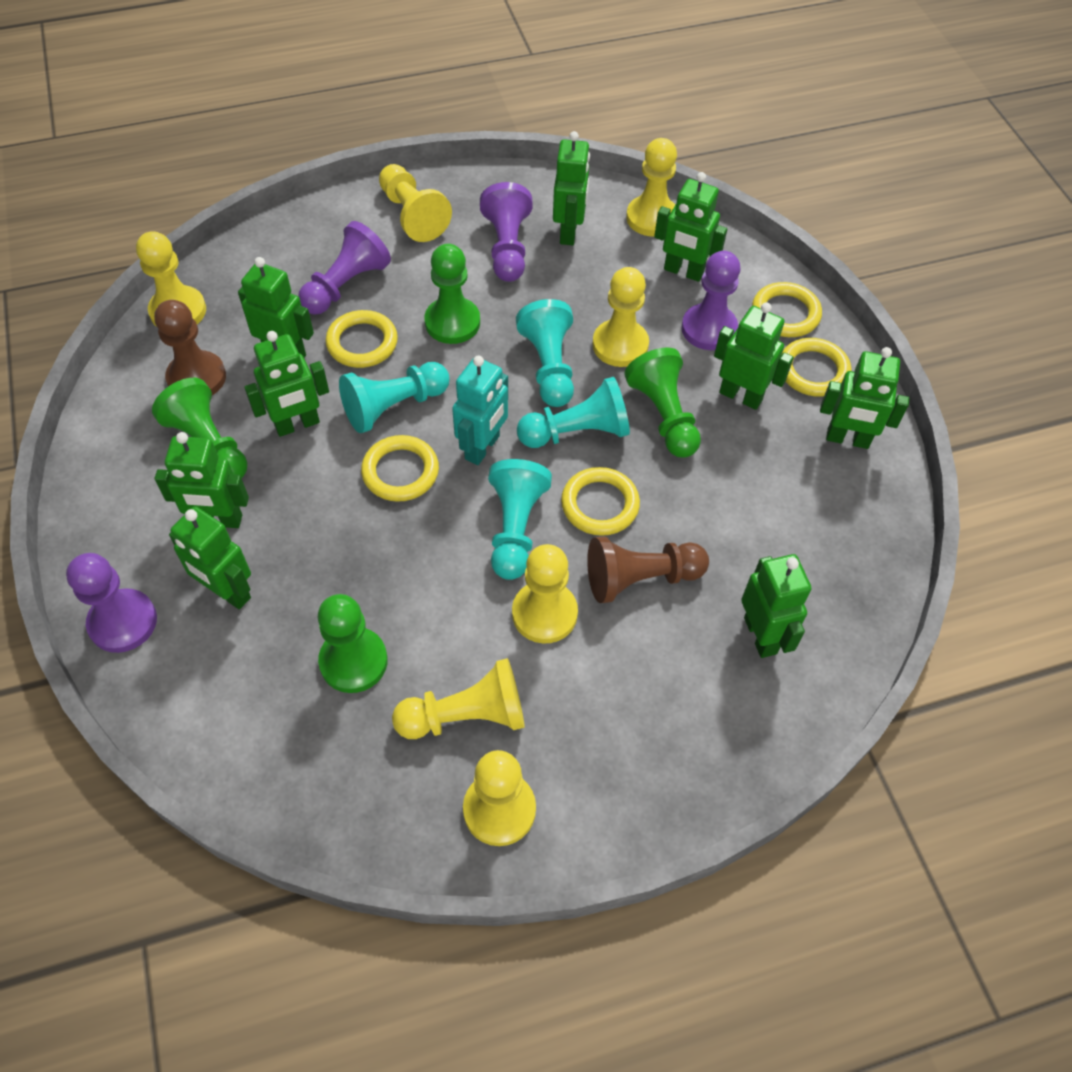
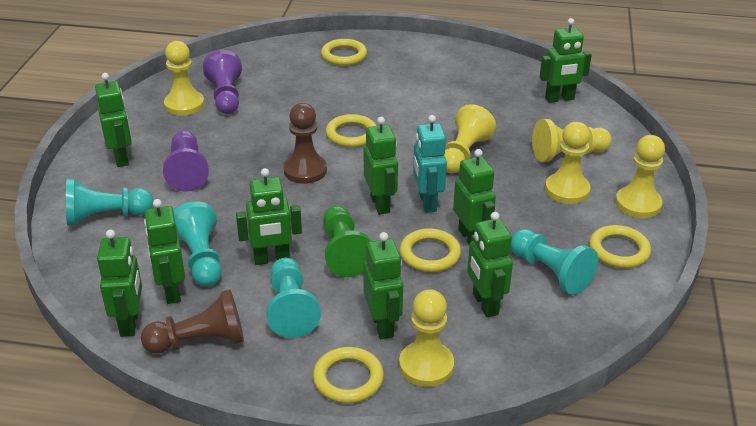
green pawn: [152,378,248,478] [318,594,388,693] [425,244,480,344] [624,348,701,457] = 4 -> [323,206,371,277] = 1
purple pawn: [66,553,157,653] [298,221,391,315] [480,182,533,282] [681,251,740,350] = 4 -> [163,130,209,192] [203,50,242,114] = 2
yellow pawn: [136,231,206,328] [379,164,452,242] [392,658,525,739] [463,750,536,846] [512,544,578,643] [592,267,649,367] [626,138,677,237] = 7 -> [164,41,204,116] [399,289,454,387] [444,104,496,173] [532,119,611,162] [545,122,591,204] [615,135,665,218] = 6

